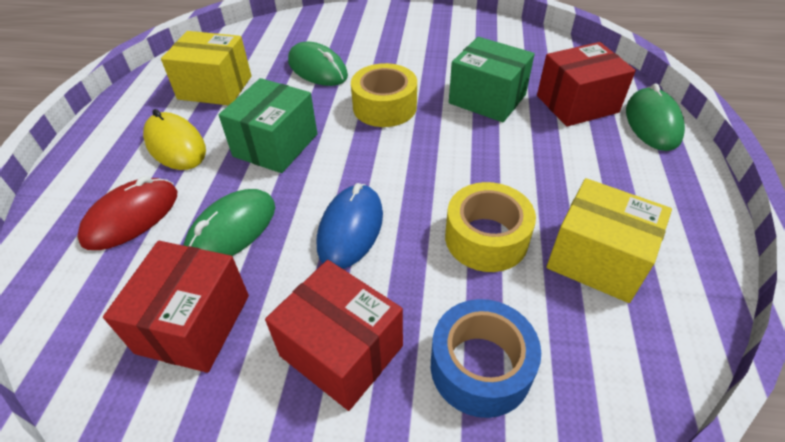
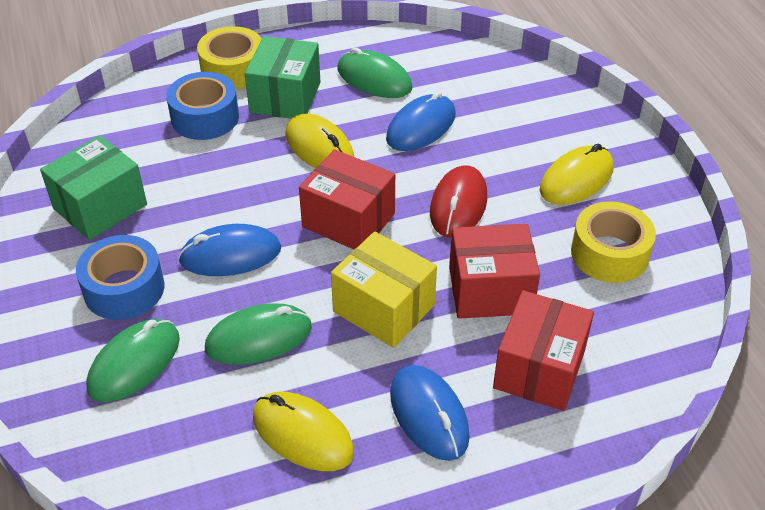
blue mouse: [317,183,383,269] = 1 -> [178,224,281,276] [386,91,456,151] [390,365,470,461] = 3
blue tape: [431,299,541,418] = 1 -> [76,235,164,320] [166,72,239,140] = 2
yellow box: [161,31,251,105] [546,178,672,303] = 2 -> [331,231,437,348] = 1
yellow mouse: [143,109,206,170] = 1 -> [253,392,354,471] [286,114,354,168] [540,144,614,205] = 3

